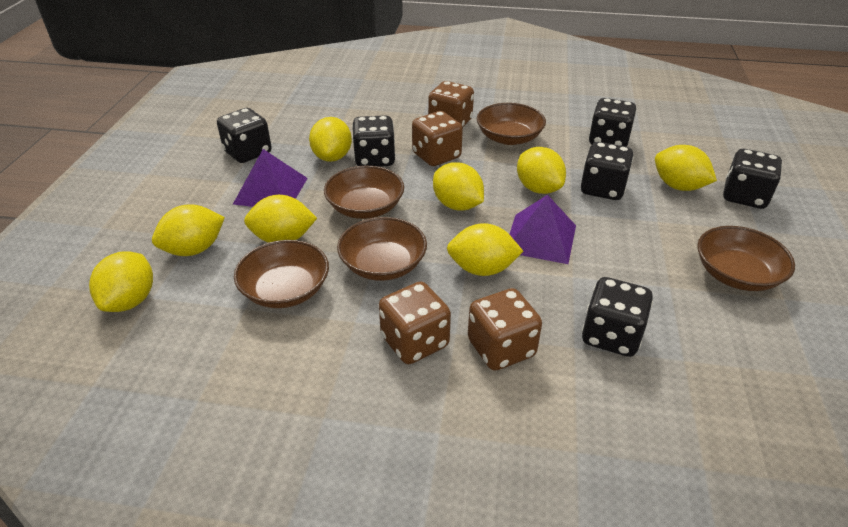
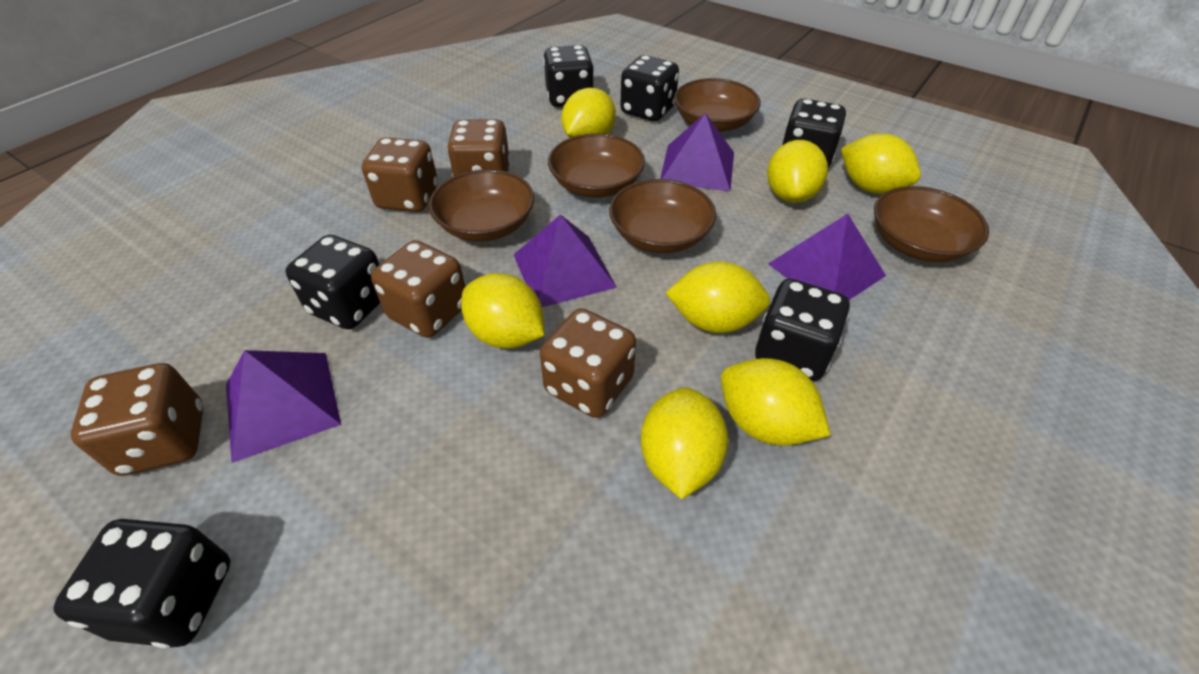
brown dice: [379,282,451,364] [412,111,463,166] [428,81,474,128] [468,288,542,371] = 4 -> [71,363,203,476] [362,137,438,212] [371,240,465,338] [447,119,510,177] [540,308,636,418] = 5
purple pyramid: [233,149,308,207] [509,195,576,264] = 2 -> [226,350,341,463] [514,214,617,307] [660,113,734,191] [768,214,886,300] = 4
yellow lemon: [89,251,153,312] [152,204,225,256] [244,195,317,243] [309,117,352,162] [433,162,484,210] [447,223,523,276] [517,147,566,194] [655,145,717,191] = 8 -> [461,273,544,349] [561,88,616,138] [641,387,729,499] [666,262,770,333] [721,358,831,446] [767,140,828,203] [841,134,921,194] = 7

